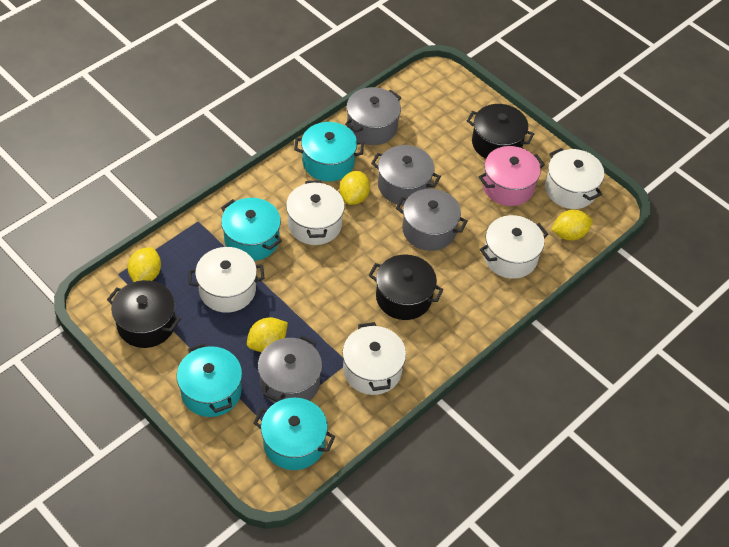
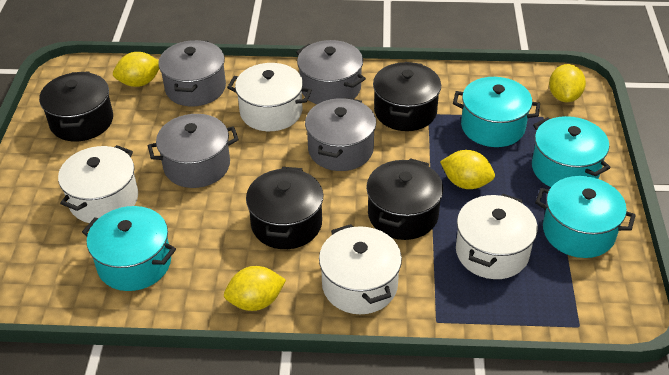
black pot: [107,280,181,348] [369,255,444,320] [467,104,534,159] = 3 -> [39,71,113,142] [246,167,323,249] [366,158,443,240] [373,62,441,131] = 4
pink pot: [479,146,545,206] = 1 -> none = 0
white pot: [188,247,265,313] [286,180,345,245] [342,322,406,395] [480,215,548,279] [545,148,604,209] = 5 -> [58,145,138,223] [227,63,312,131] [319,224,402,314] [456,194,538,279] = 4

